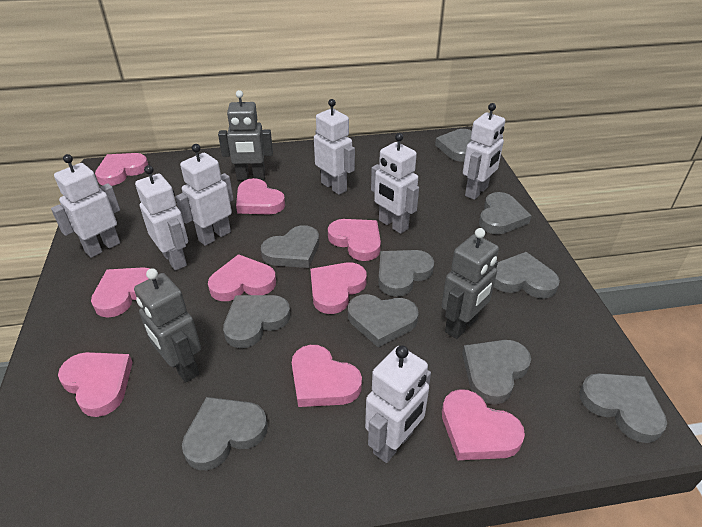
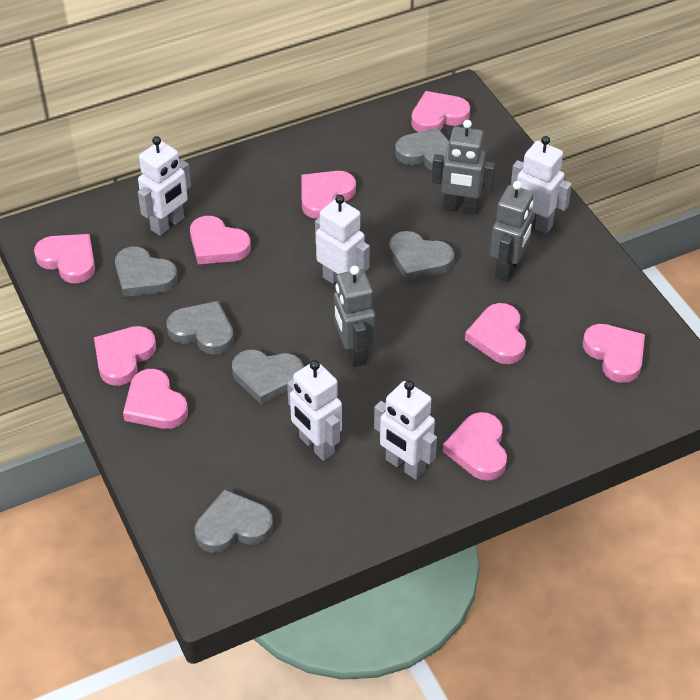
grey heart: [182,397,268,470] [223,295,290,348] [261,225,319,268] [348,294,419,347] [378,250,434,297] [435,129,472,162] [462,340,531,405] [479,192,531,234] [494,252,560,298] [579,373,667,443] = 10 -> [115,246,178,297] [166,301,234,355] [195,489,273,553] [232,349,303,404] [389,231,454,281] [395,128,449,171] = 6
white robot: [51,154,120,258] [135,165,188,271] [175,144,234,246] [314,99,355,195] [365,345,431,463] [371,133,419,234] [463,103,505,200] = 7 -> [138,136,191,236] [287,360,342,461] [315,195,370,284] [374,380,437,480] [511,136,572,234] = 5

